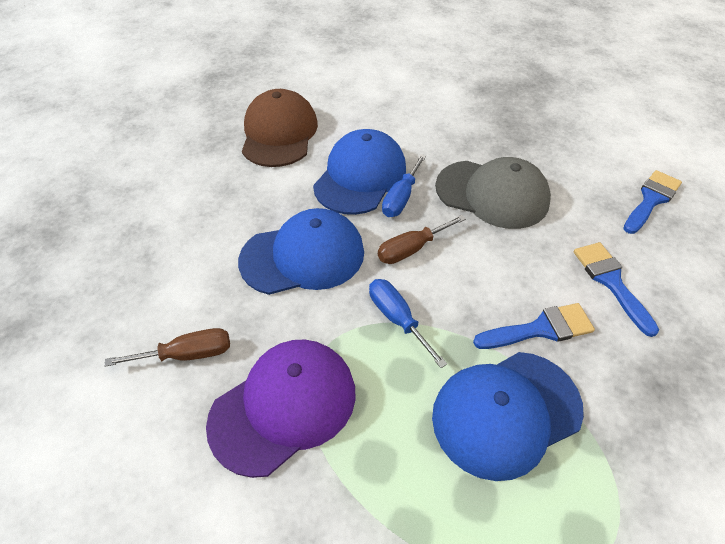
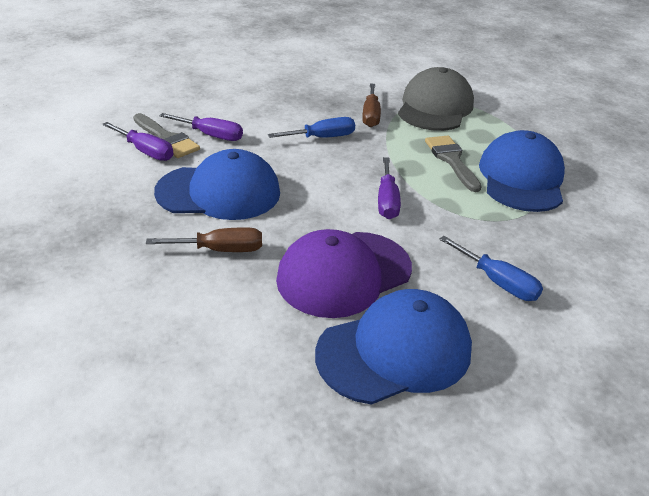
blue brush: [473,303,595,349] [573,242,659,337] [623,170,682,234] = 3 -> none = 0
brown cap: [242,89,318,167] = 1 -> none = 0
grey brush: none = 0 -> [133,113,200,158] [425,135,482,192] = 2
purple screwdriver: none = 0 -> [102,122,174,161] [159,113,243,141] [378,157,401,219] = 3

